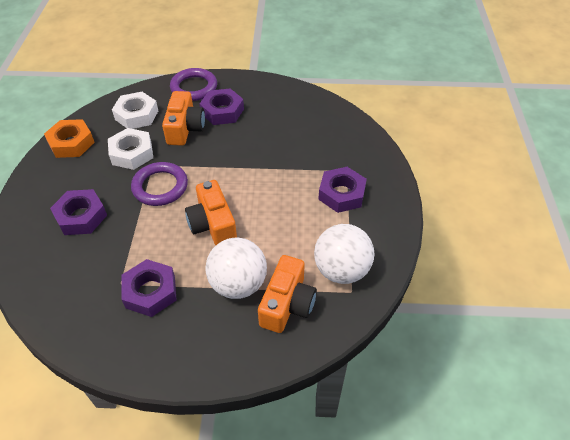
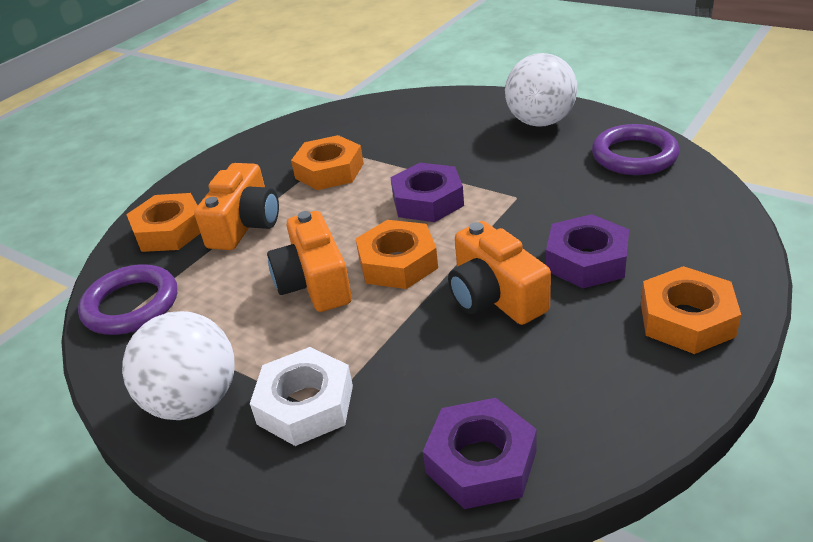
orange nut: [44,119,95,158] = 1 -> [126,193,200,252] [291,135,364,190] [355,220,438,289] [641,266,741,354] = 4
purple nut: [50,189,107,235] [122,259,177,317] [200,88,244,125] [318,167,367,213] = 4 -> [390,163,464,222] [423,398,537,509] [546,214,629,289] = 3
white nut: [108,128,153,170] [112,92,158,129] = 2 -> [250,347,353,446] = 1

